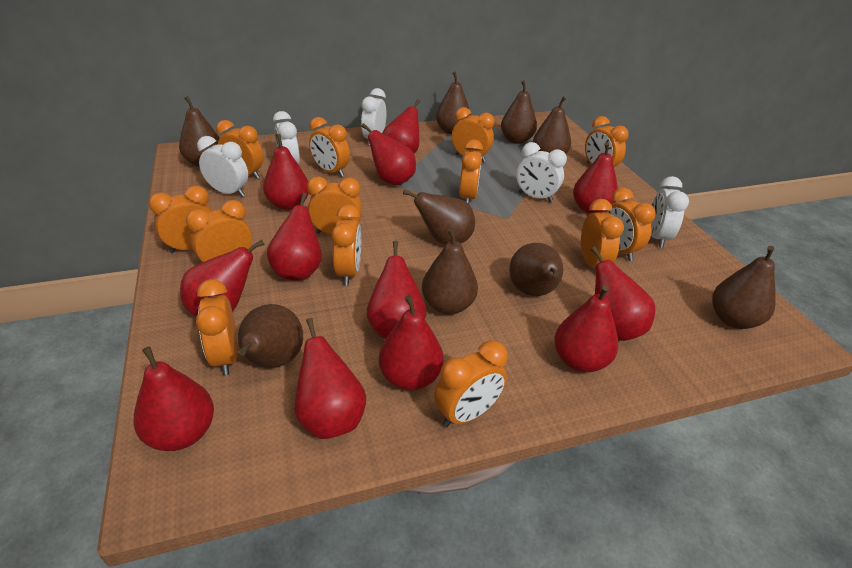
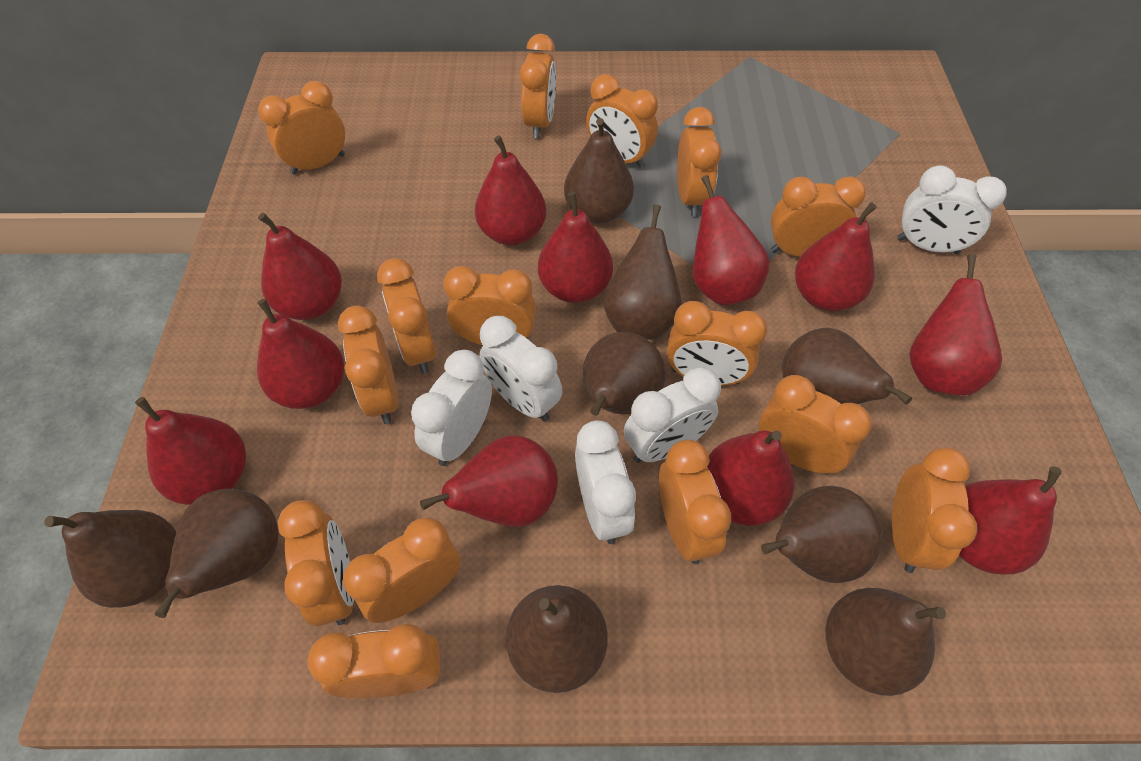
orange clock: [149,186,212,253] [186,200,252,262] [196,279,238,376] [216,120,264,179] [307,176,362,234] [309,117,350,177] [331,204,361,286] [434,340,508,427] [452,107,495,162] [459,139,483,204] [581,199,624,267] [585,116,629,167] [605,188,656,261] = 13 -> [258,81,345,174] [278,500,354,626] [307,624,440,698] [338,305,399,424] [343,517,461,623] [377,258,436,374] [443,266,536,345] [520,34,556,139] [586,74,658,169] [659,440,731,564] [667,301,767,386] [677,107,721,217] [759,375,872,474] [771,176,866,257] [892,448,977,573] = 15
red pear: [133,346,214,451] [180,240,265,317] [263,134,309,210] [267,193,322,280] [294,318,366,439] [361,123,416,185] [367,241,426,339] [379,295,444,390] [382,99,420,154] [554,285,618,372] [573,142,618,214] [591,246,655,341] = 12 -> [135,397,246,505] [257,299,344,409] [258,213,342,320] [420,435,558,527] [475,135,546,245] [538,192,613,303] [693,175,770,305] [707,430,795,526] [795,202,877,311] [909,254,1002,396] [959,467,1062,575] = 11

